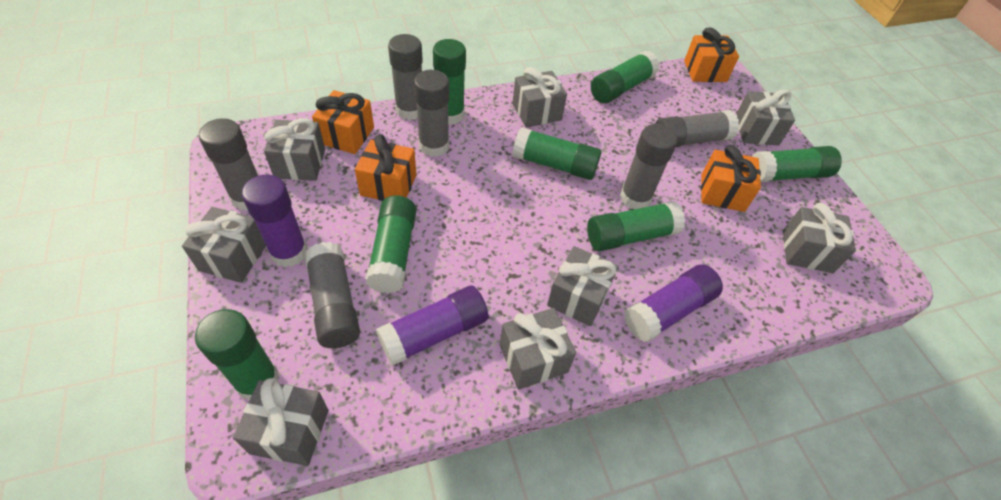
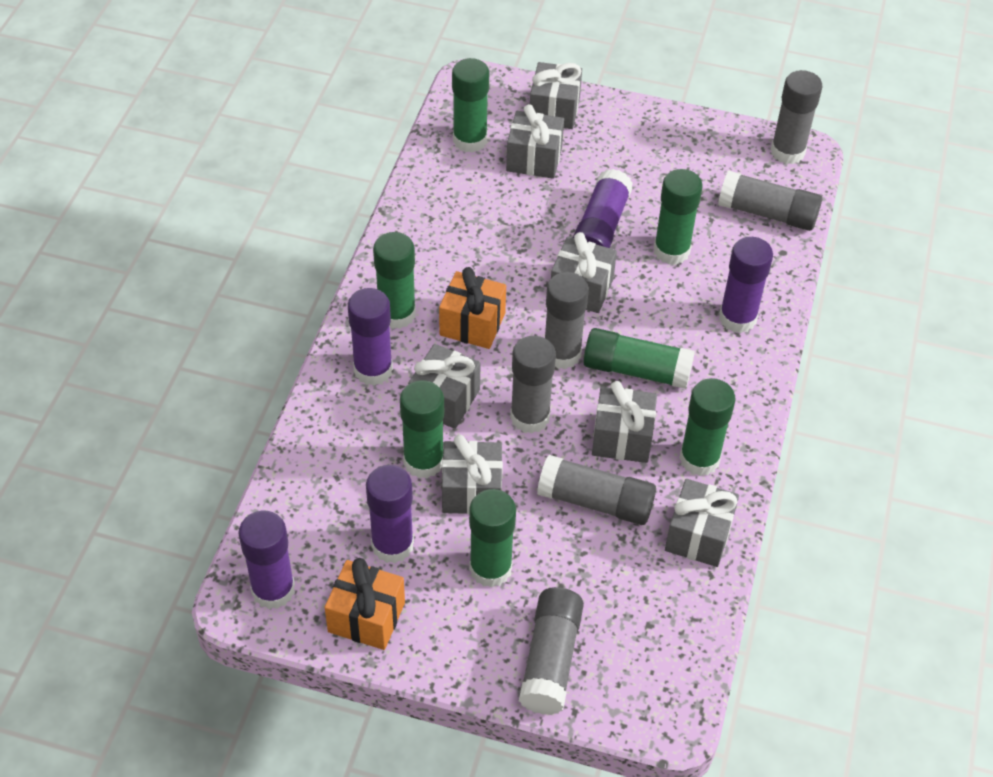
grey gift: [182,207,266,283] [233,378,329,466] [264,118,325,181] [500,308,576,390] [513,67,567,128] [547,246,618,326] [736,89,795,146] [783,203,856,273] = 8 -> [408,344,481,429] [442,435,503,514] [506,104,564,179] [530,62,582,129] [551,232,617,313] [592,381,657,463] [665,479,739,567] = 7
orange gift: [312,90,374,154] [355,134,416,201] [684,27,739,82] [701,145,761,212] = 4 -> [325,558,405,650] [439,267,506,349] = 2
purple glue stick: [242,174,308,267] [376,286,488,366] [624,264,723,342] = 3 -> [238,511,295,609] [348,288,393,386] [366,465,414,563] [573,169,633,248] [719,237,773,333] = 5

